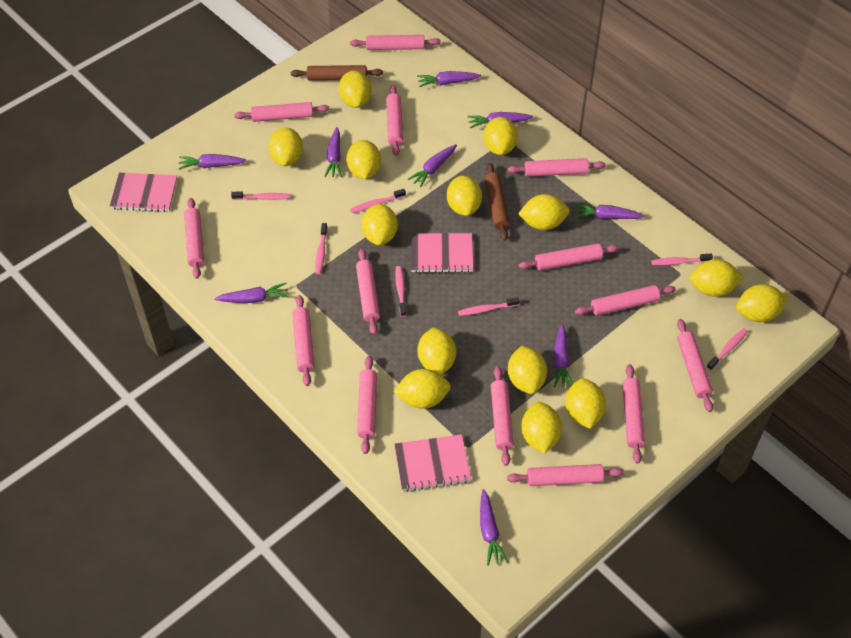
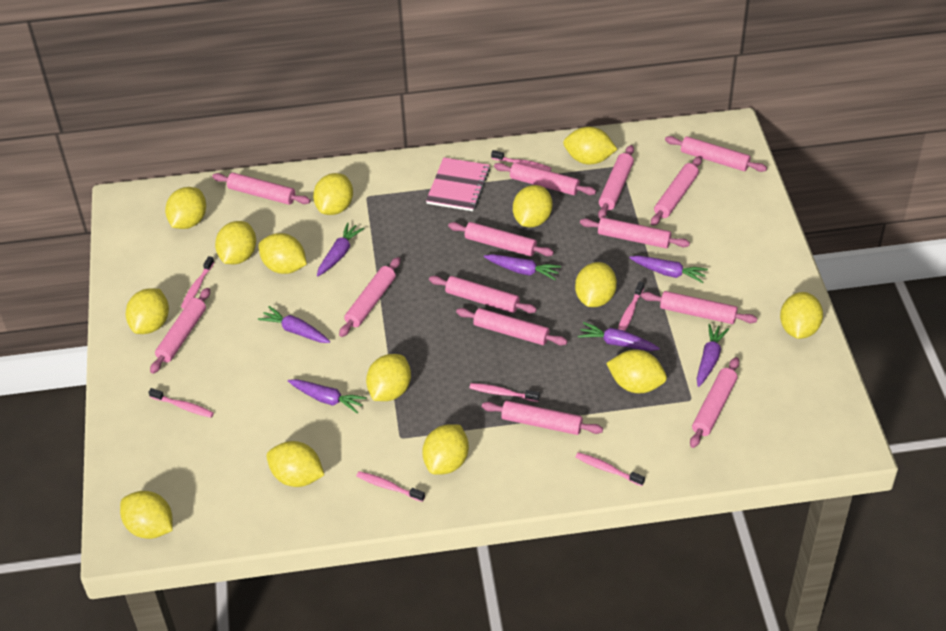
brown rolling pin: [291,65,383,81] [485,163,510,241] = 2 -> none = 0
pink notebook: [110,173,177,212] [394,434,471,492] [411,233,473,273] = 3 -> [426,157,490,211] = 1
purple carrot: [178,154,246,169] [215,283,288,303] [324,127,342,177] [408,144,457,188] [417,71,481,87] [467,112,533,128] [480,489,508,566] [554,324,572,387] [574,203,644,219] = 9 -> [258,306,330,343] [288,379,367,414] [317,222,364,277] [484,254,561,280] [578,322,660,351] [629,256,708,283] [697,324,729,387] = 7

